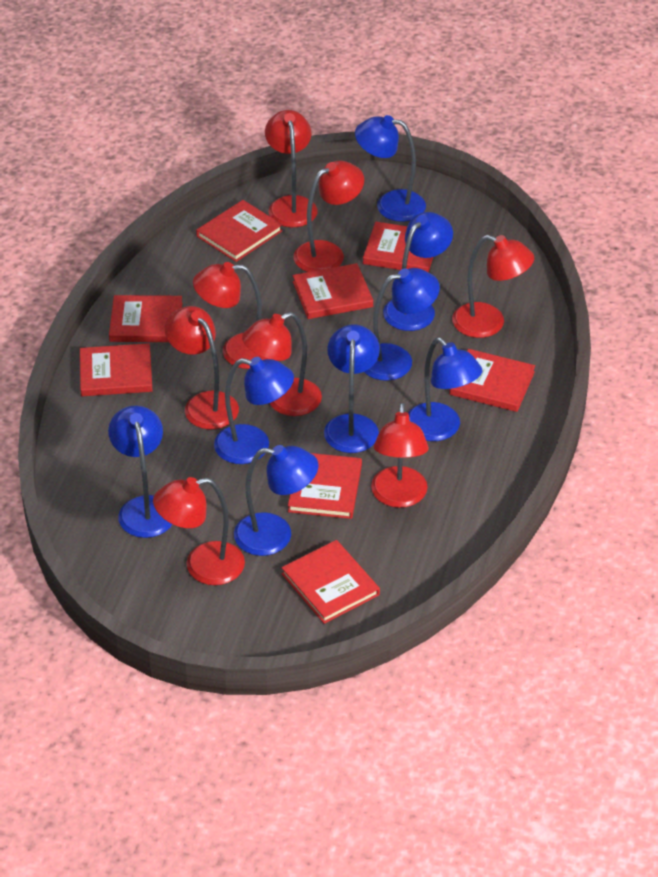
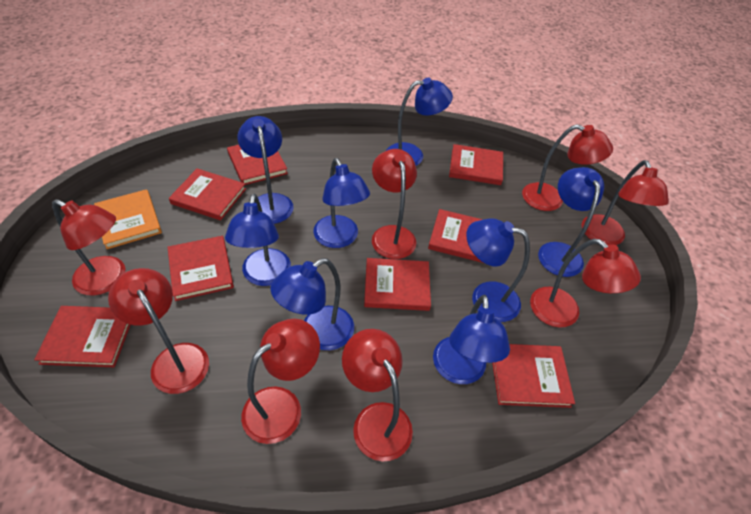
orange book: none = 0 -> [94,189,162,249] = 1

